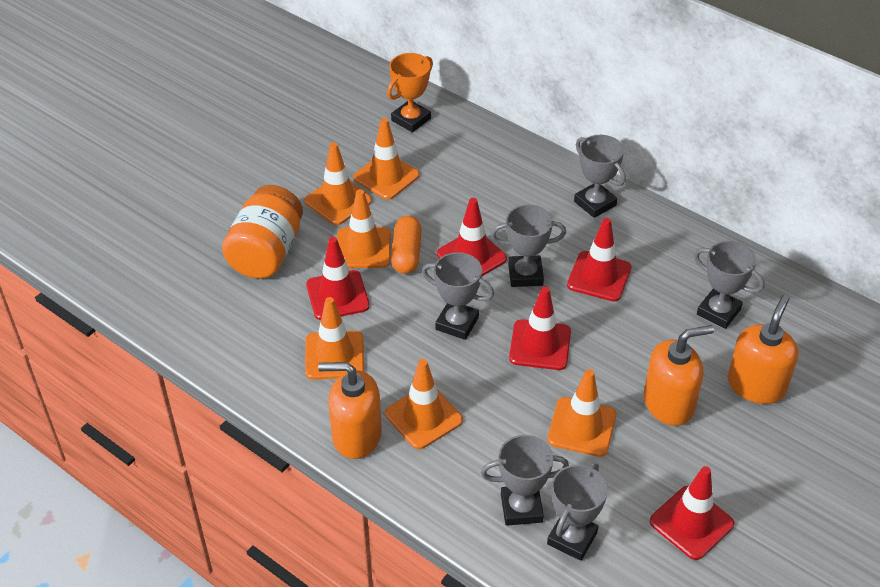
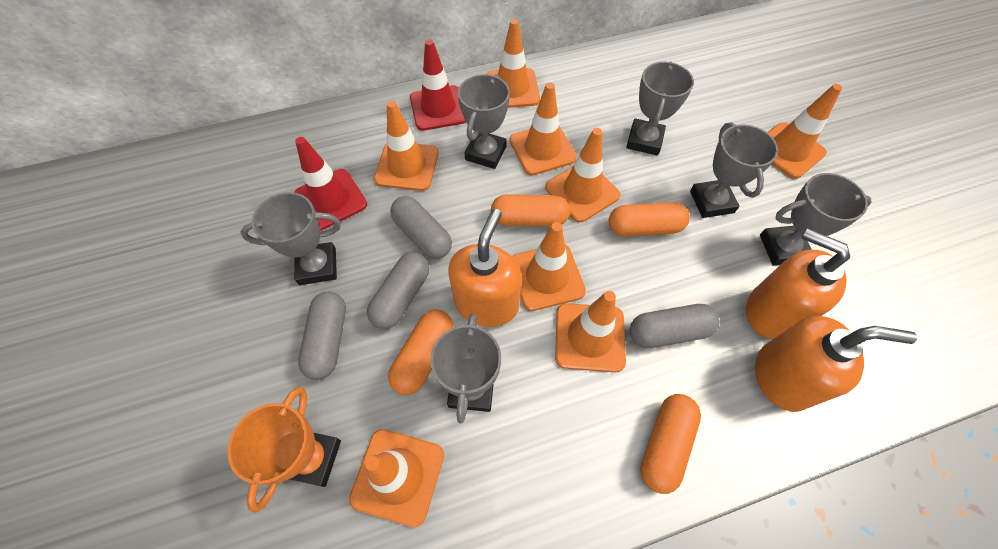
grey capsule: none = 0 -> [298,292,346,380] [367,252,429,329] [390,196,452,259] [630,304,720,348] = 4
orange capsule: [391,216,422,274] = 1 -> [388,309,453,395] [491,194,570,227] [609,202,690,236] [640,394,701,494] = 4
orange jar: [222,185,303,279] = 1 -> none = 0
orange traffic cone: [304,142,372,225] [305,297,364,380] [337,189,391,268] [353,118,420,200] [385,359,463,449] [547,369,617,457] = 6 -> [349,429,444,527] [374,101,439,191] [486,19,540,108] [510,82,577,175] [512,222,586,311] [545,128,621,222] [555,291,626,372] [767,84,842,179] = 8
red traffic cone: [306,237,370,320] [437,198,507,276] [509,287,571,370] [567,218,632,301] [650,466,734,560] = 5 -> [294,137,367,231] [410,39,466,131] = 2

